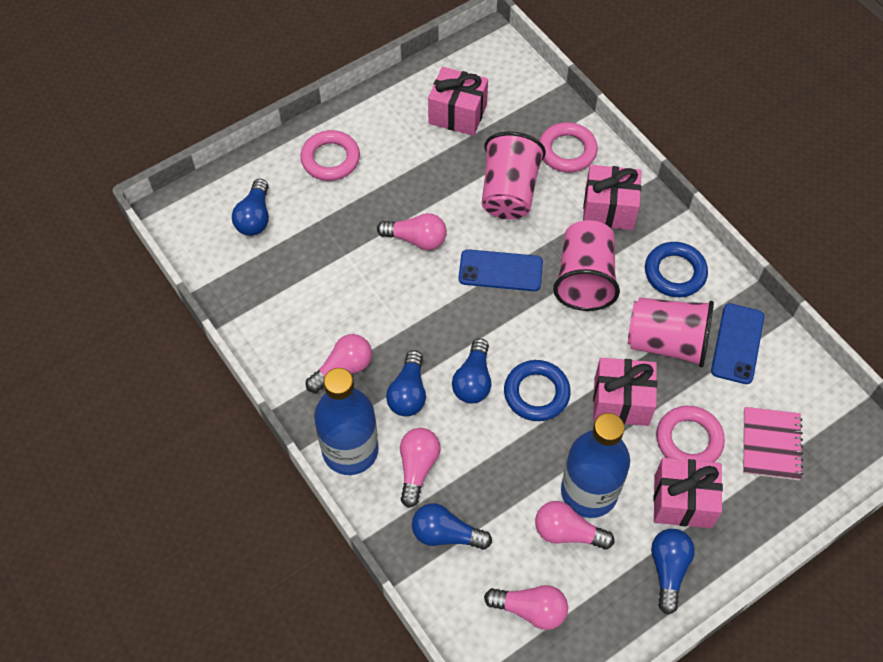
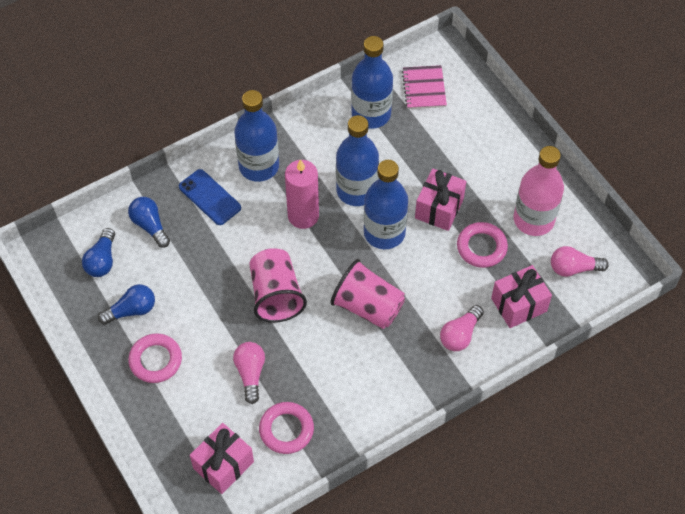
blue bottle: [314,368,379,475] [561,413,630,518] = 2 -> [234,90,279,182] [336,115,379,206] [351,36,393,129] [364,160,408,249] = 4
blue light bulb: [232,179,269,236] [386,350,426,416] [412,503,492,550] [452,338,491,403] [651,529,695,615] = 5 -> [82,228,115,277] [98,284,155,325] [128,197,170,248] = 3
blue phone: [459,249,543,291] [711,303,764,384] = 2 -> [179,169,241,225] = 1
blue ring: [504,360,571,421] [645,242,708,297] = 2 -> none = 0
pink bottle: none = 0 -> [514,146,564,236] = 1
pink candle: none = 0 -> [285,159,319,229] = 1
pink cup: [482,132,546,220] [553,220,620,311] [628,297,714,367] = 3 -> [249,248,307,323] [331,259,405,329] = 2
pink gift: [428,67,488,136] [583,165,641,230] [593,358,657,426] [653,458,723,528] = 4 -> [190,423,254,494] [415,168,466,231] [491,265,552,328] = 3
pink light bulb: [306,334,372,393] [377,213,447,250] [400,428,441,508] [484,585,568,630] [535,501,614,550] = 5 -> [233,342,265,404] [440,305,484,351] [551,246,609,277] = 3

